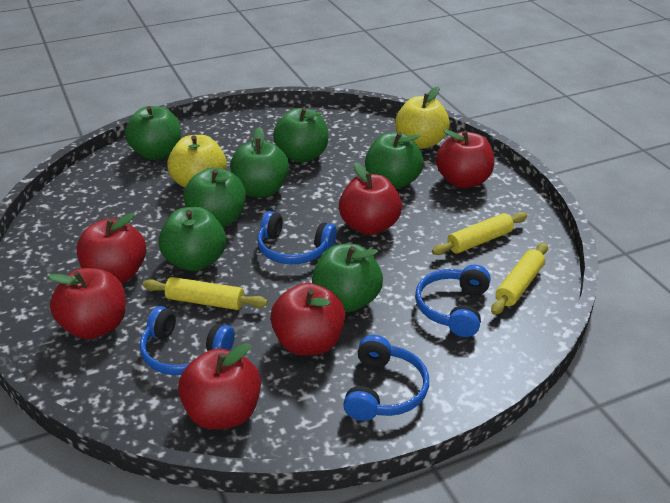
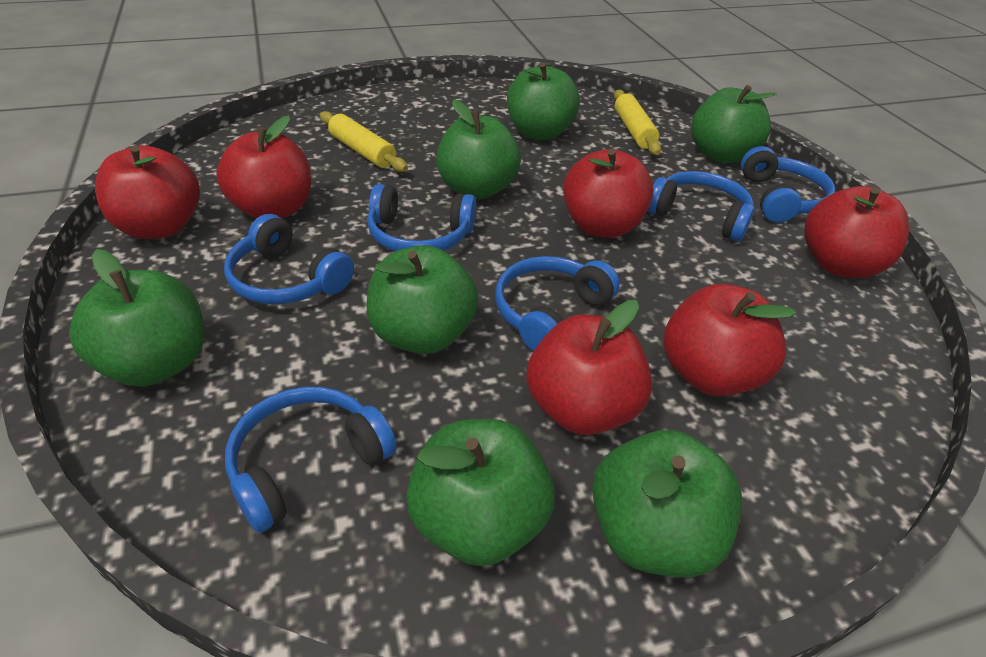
blue headphones: [140,306,235,375] [257,211,337,264] [343,335,429,421] [415,265,491,337] = 4 -> [224,214,354,304] [225,387,397,533] [367,184,476,251] [495,256,620,351] [647,171,754,241] [741,146,835,223] = 6
yellow apple: [167,135,227,188] [395,86,450,149] = 2 -> none = 0
yellow rolling pin: [143,277,268,310] [432,212,527,255] [491,243,548,315] = 3 -> [320,111,408,172] [614,90,661,155] = 2

